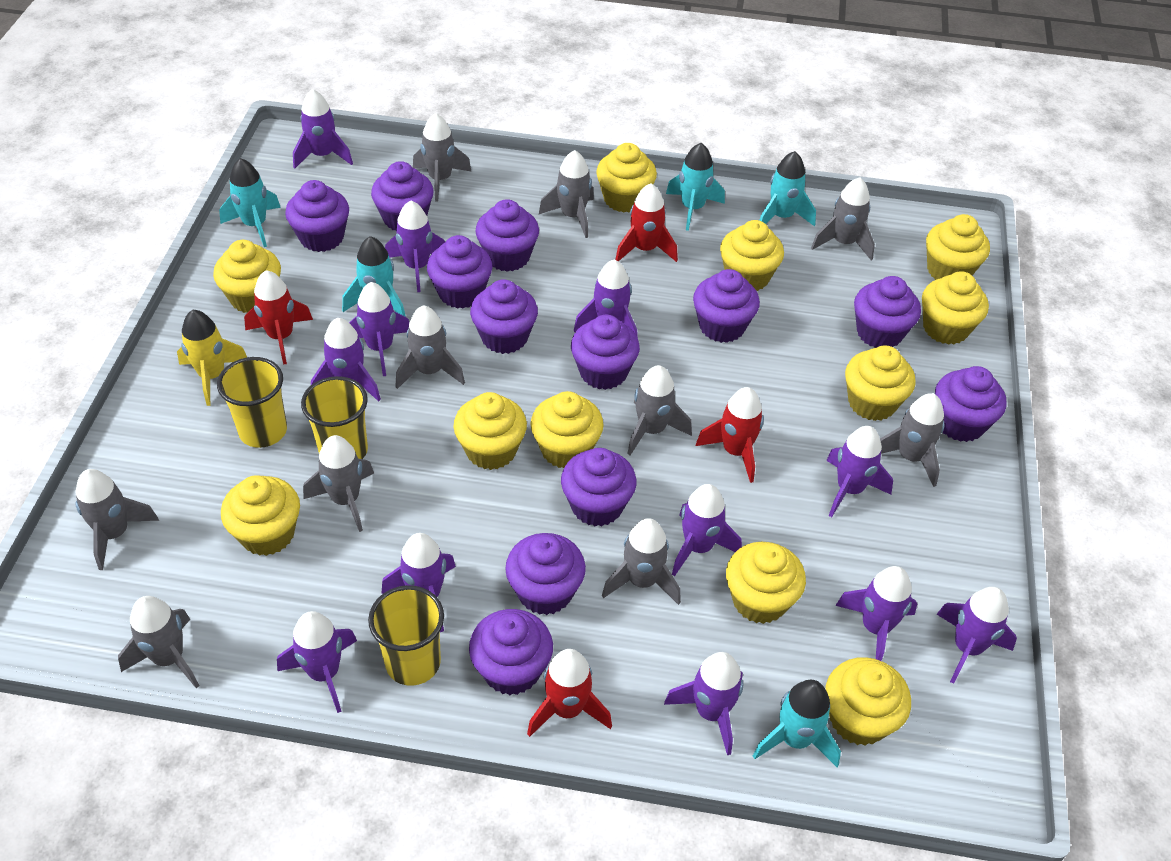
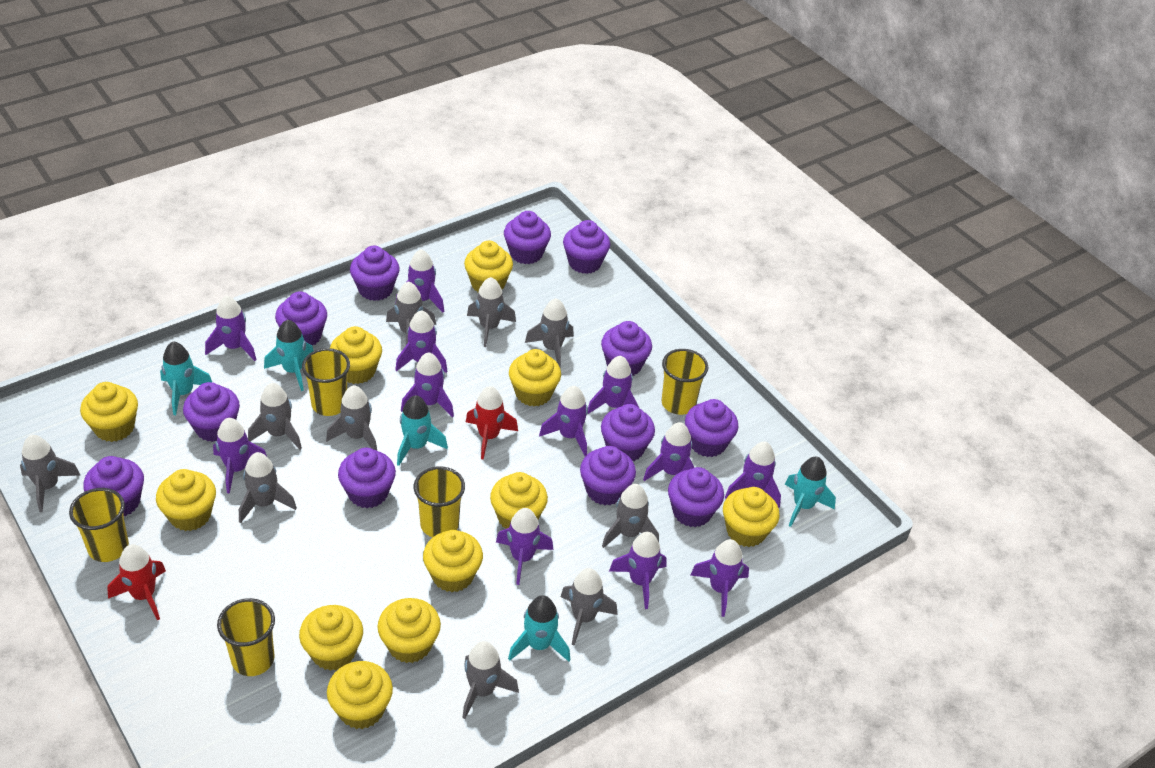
red rocket: [244,270,313,365] [527,649,612,737] [615,183,678,262] [696,387,764,483] = 4 -> [107,544,166,620] [466,386,518,460] = 2
yellow cup: [217,357,287,448] [301,376,368,459] [368,585,444,686] = 3 -> [69,488,129,562] [217,598,275,676] [302,348,350,416] [414,466,465,537] [662,349,708,415] = 5
yellow rocket: [177,310,247,406] = 1 -> none = 0

